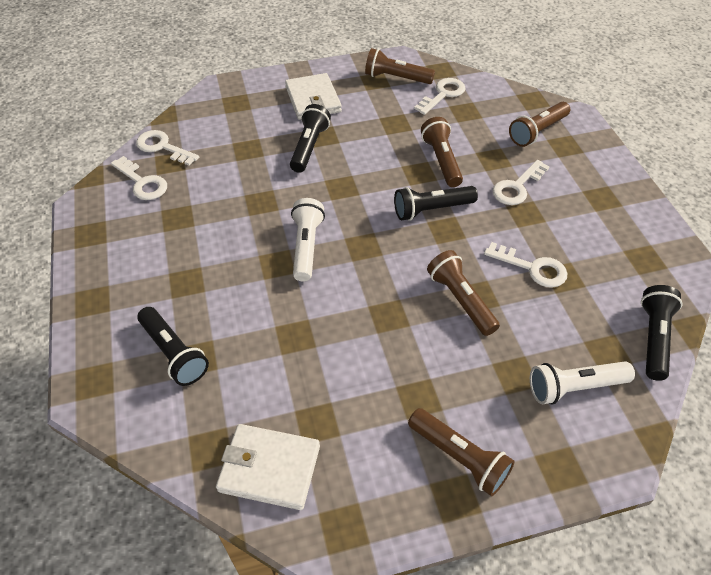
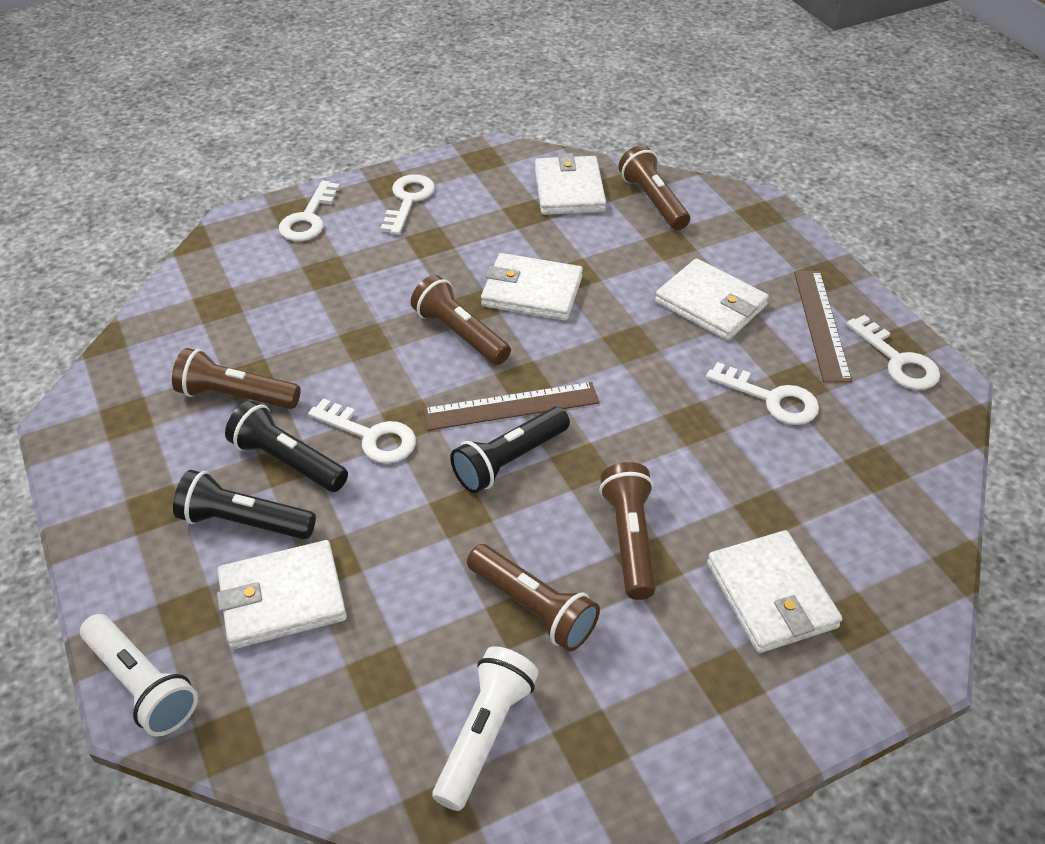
black flashlight: [137,307,209,386] [290,104,331,173] [394,186,478,221] [641,285,683,381] = 4 -> [173,470,316,539] [225,400,348,492] [450,407,570,493] = 3
brown ruler: none = 0 -> [423,382,599,431] [794,271,852,382] = 2
white wallet: [216,424,320,510] [285,73,342,120] = 2 -> [217,540,347,649] [481,253,583,321] [535,153,606,215] [655,258,769,341] [707,530,842,653] = 5

